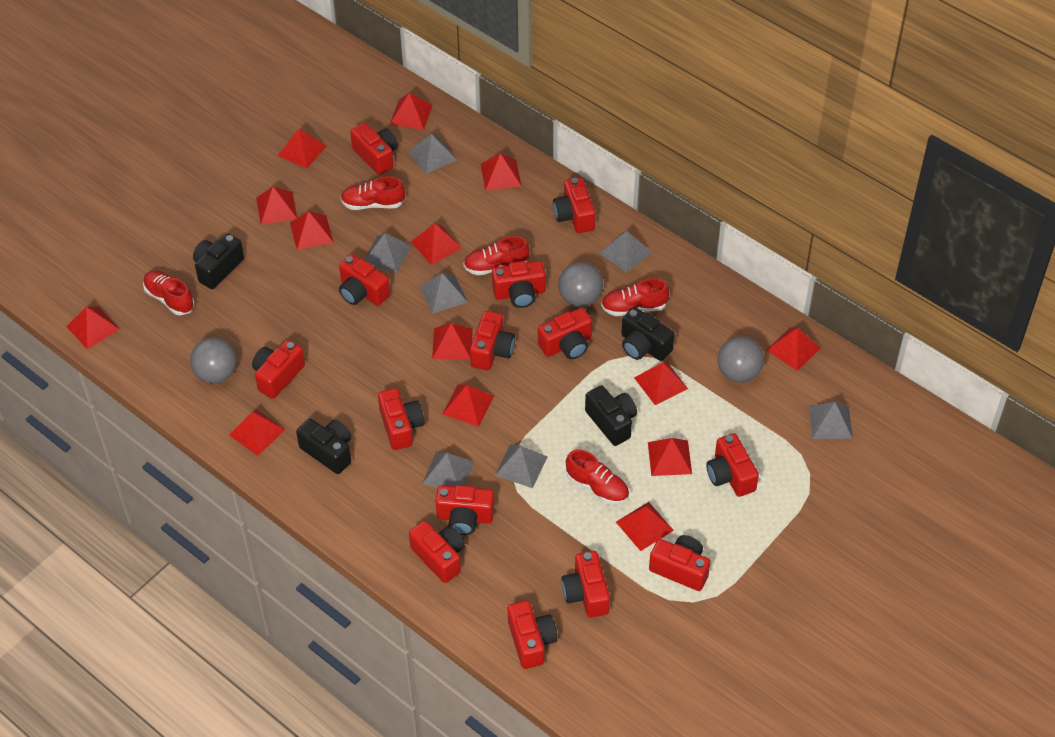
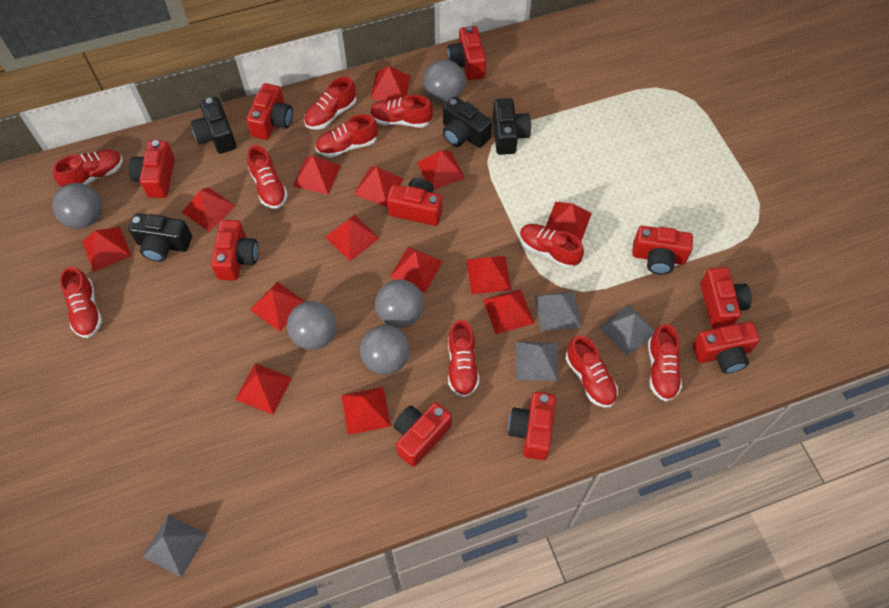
grey ball: [190,338,237,384] [558,262,603,307] [718,337,764,383] = 3 -> [52,183,102,229] [287,301,337,350] [360,325,410,375] [375,279,424,328] [423,59,465,103] = 5
grey pyramid: [364,233,411,273] [408,134,457,174] [419,273,468,314] [422,451,474,488] [495,444,548,488] [599,231,652,273] [809,402,853,439] = 7 -> [142,515,207,577] [515,341,558,381] [534,291,581,332] [599,305,655,356] = 4
red camera: [252,340,305,399] [339,254,390,306] [350,123,398,175] [378,388,424,450] [409,521,465,583] [435,485,495,535] [470,311,515,370] [492,261,546,308] [508,600,558,669] [538,308,592,359] [553,177,595,233] [561,551,610,618] [649,535,711,591] [706,433,759,497] = 14 -> [128,140,175,198] [211,220,258,281] [246,83,293,140] [387,178,442,226] [393,402,452,467] [447,26,486,80] [508,392,556,460] [632,226,693,275] [692,322,760,374] [700,267,752,329] = 10
red shoe: [143,270,194,315] [341,176,405,210] [463,236,529,275] [566,450,629,505] [601,278,669,316] = 5 -> [53,150,123,187] [60,266,102,338] [247,145,288,209] [304,76,357,130] [315,114,378,158] [370,95,433,128] [448,320,479,397] [520,224,584,268] [566,335,618,408] [648,324,682,401] = 10

